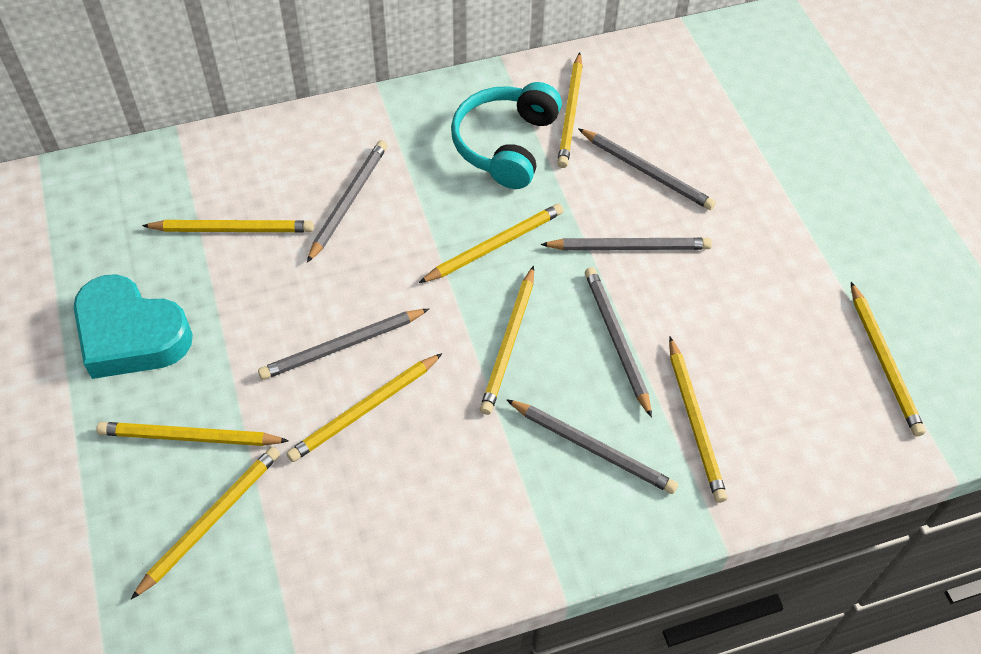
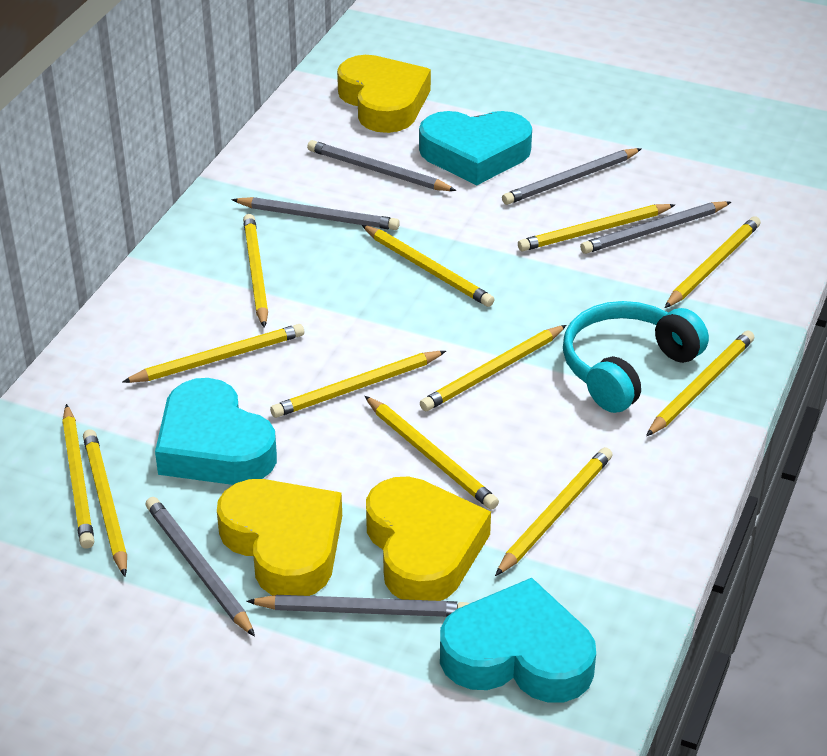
turquoise heart: [73,274,193,379] = 1 -> [155,378,277,485] [419,111,532,185] [440,578,596,703] = 3
yellow heart: none = 0 -> [217,479,342,596] [337,55,431,133] [366,477,491,601] = 3
yellow pencil: [97,422,289,446] [131,447,280,599] [142,220,314,232] [287,353,442,462] [419,204,564,283] [480,266,534,415] [557,52,583,168] [669,337,727,503] [851,282,926,437] = 9 -> [62,404,94,549] [83,429,127,577] [122,324,304,383] [243,214,268,328] [270,351,446,418] [362,225,495,307] [365,396,499,510] [420,325,567,411] [495,447,613,576] [518,204,675,251] [646,331,754,436] [664,216,761,308] = 12

